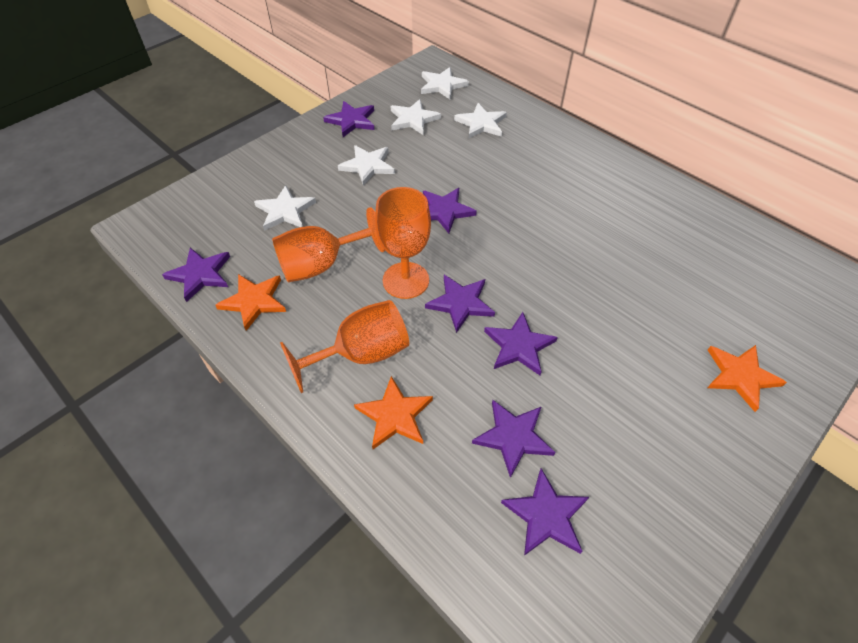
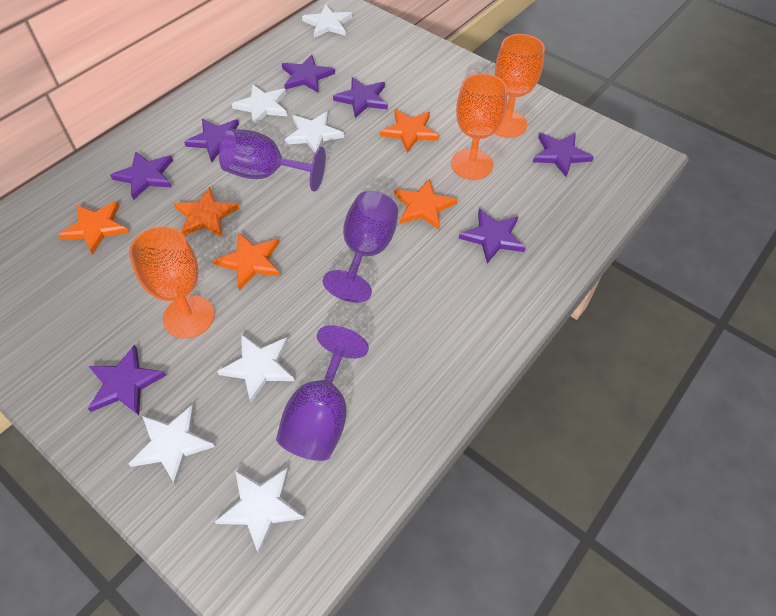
orange star: [215,274,286,331] [354,376,433,449] [708,345,787,412] = 3 -> [58,201,129,255] [174,187,240,237] [213,233,280,290] [380,110,439,153] [394,179,457,229] = 5
purple goblet: none = 0 -> [219,129,326,192] [276,325,369,461] [323,191,398,303] = 3
white star: [254,185,316,231] [338,145,395,186] [391,99,441,135] [421,67,469,100] [454,103,507,138] = 5 -> [128,404,215,485] [214,467,304,554] [217,334,294,403] [232,84,287,126] [285,111,344,152] [302,5,352,38] = 6

